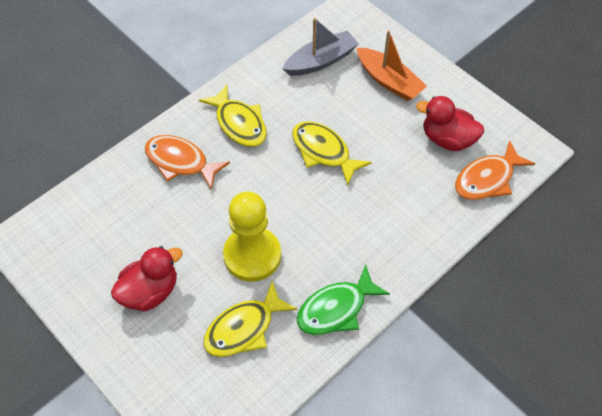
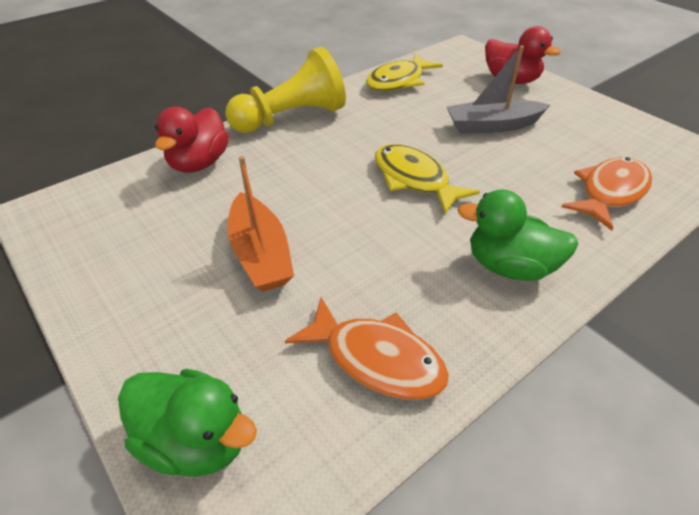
green duck: none = 0 -> [118,369,257,477] [457,189,578,281] = 2
green fish: [297,265,390,335] = 1 -> none = 0
yellow fish: [199,84,267,147] [203,281,297,357] [292,121,372,186] = 3 -> [366,54,443,91] [375,144,480,214] = 2

